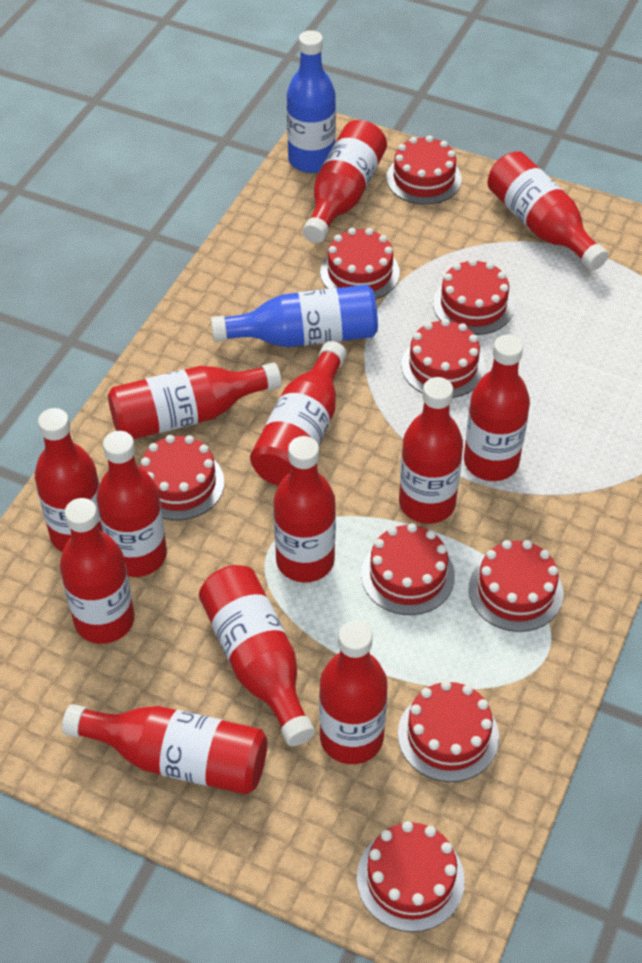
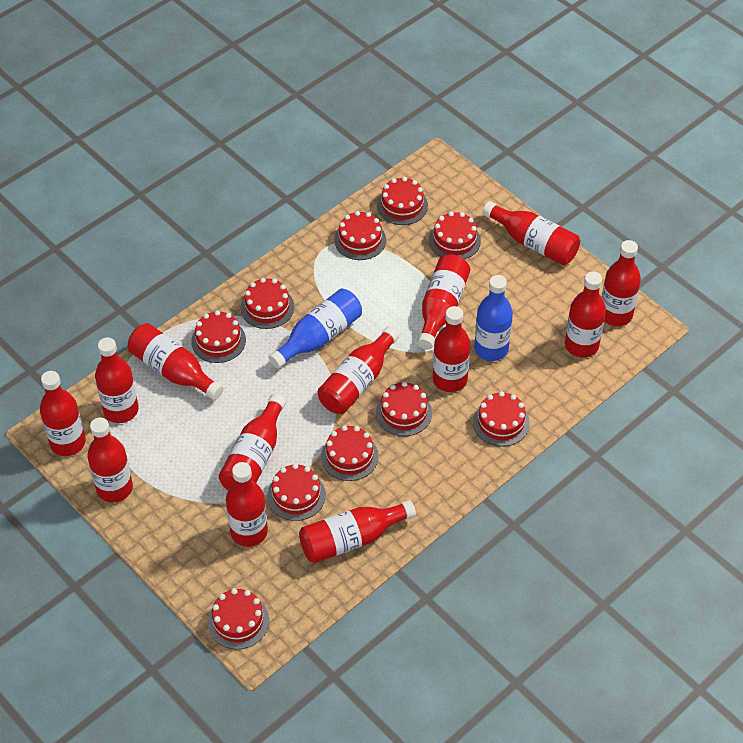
red cake: [140,435,224,520] [320,228,400,299] [357,821,465,932] [361,523,455,615] [386,135,462,205] [398,680,499,782] [401,319,485,398] [433,259,514,335] [469,540,563,632] = 9 -> [191,310,246,363] [208,588,269,649] [241,278,294,329] [267,463,326,521] [321,425,379,481] [334,211,386,260] [376,381,432,436] [377,177,428,225] [429,212,481,259] [473,391,530,447] = 10

